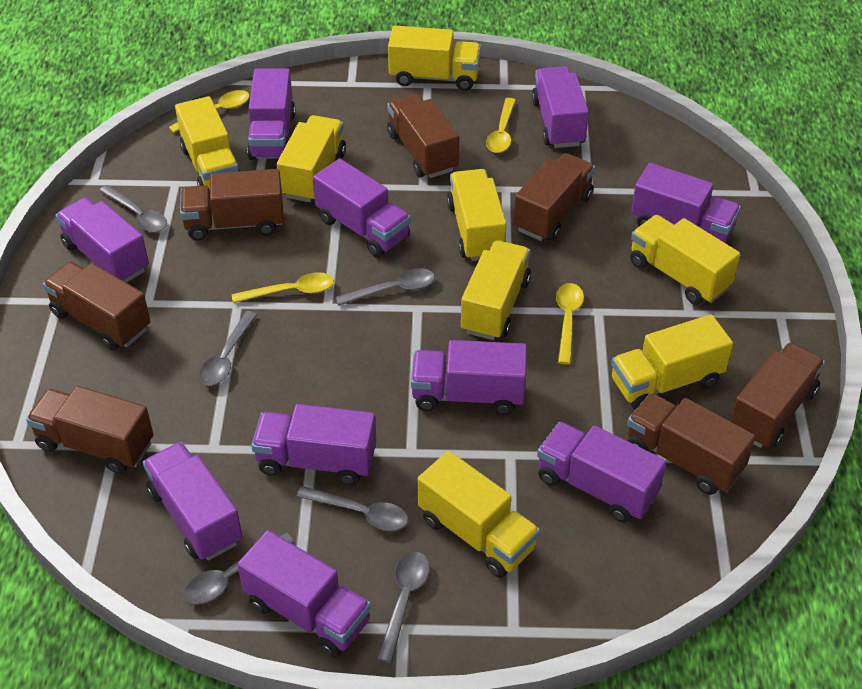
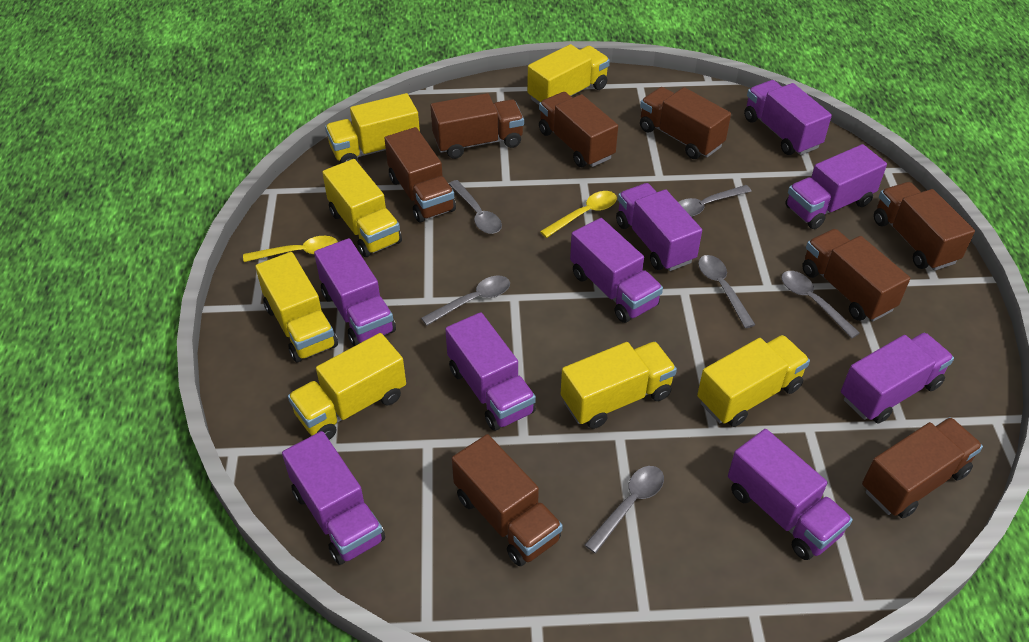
brown truck: [26,386,154,474] [43,262,150,350] [180,169,284,241] [387,94,459,178] [513,153,595,241] [627,393,755,495] [730,343,825,448] = 7 -> [384,127,456,223] [431,93,524,159] [452,434,563,566] [539,92,618,167] [640,87,731,159] [802,229,910,321] [862,417,983,519] [874,182,975,271] = 8
purple truck: [55,198,149,283] [143,442,242,561] [237,530,371,658] [247,68,296,160] [251,404,376,485] [313,159,411,257] [411,340,527,415] [531,66,589,148] [537,422,666,523] [631,163,741,243] = 10 -> [282,431,385,565] [314,238,396,346] [445,312,536,431] [570,218,663,323] [616,183,702,271] [728,429,853,560] [744,80,832,155] [785,144,887,229] [841,332,954,423] = 9
yellow spoon: [168,90,250,133] [232,272,334,303] [486,98,516,153] [556,283,584,365] = 4 -> [243,236,338,262] [540,191,617,238] = 2
yellow truck: [175,96,240,190] [277,115,346,202] [388,26,481,91] [418,451,540,578] [447,169,506,261] [461,240,531,340] [611,314,733,410] [630,215,740,305] = 8 -> [255,252,338,362] [288,333,406,440] [322,159,402,257] [325,93,420,163] [527,44,610,105] [561,342,677,429] [697,335,810,427] = 7

